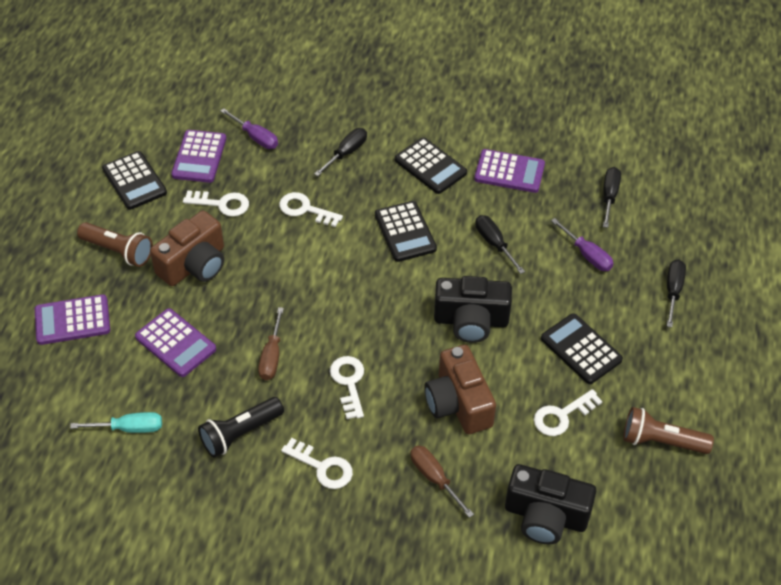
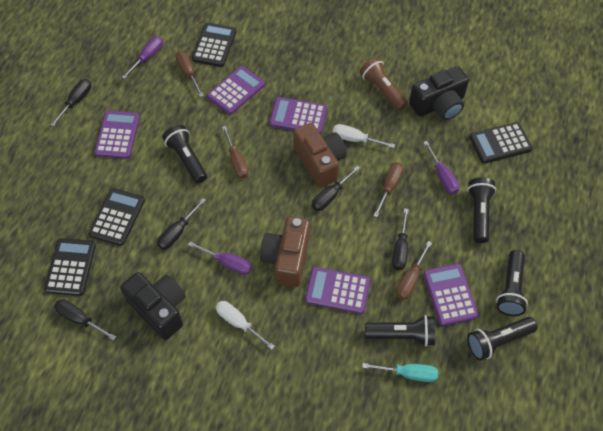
black flashlight: [198,397,284,458] = 1 -> [163,125,207,184] [365,315,435,346] [467,177,496,243] [467,317,537,361] [496,250,528,316] = 5
black screwdriver: [314,128,367,176] [475,215,525,274] [603,167,621,228] [667,260,686,327] = 4 -> [50,79,91,127] [54,300,116,341] [157,198,206,250] [312,166,360,211] [392,208,409,271] = 5
brown flashlight: [77,222,153,267] [623,407,714,454] = 2 -> [359,57,408,111] = 1
brown screwdriver: [258,307,284,380] [410,446,474,518] = 2 -> [175,51,204,97] [222,126,248,179] [373,162,403,217] [396,241,432,300] = 4
purple calculator: [35,294,110,345] [135,308,216,377] [171,130,226,183] [474,149,545,193] = 4 -> [94,111,140,159] [207,66,265,115] [269,97,327,134] [305,267,371,314] [423,264,479,326] = 5
purple screwdriver: [221,108,278,149] [551,218,614,271] = 2 -> [122,36,163,79] [188,242,252,275] [423,141,459,195] = 3
white key: [183,190,249,217] [279,192,343,227] [281,438,353,489] [330,356,364,419] [534,389,602,436] = 5 -> none = 0
white screwdriver: none = 0 -> [216,301,275,350] [333,124,395,148] = 2

